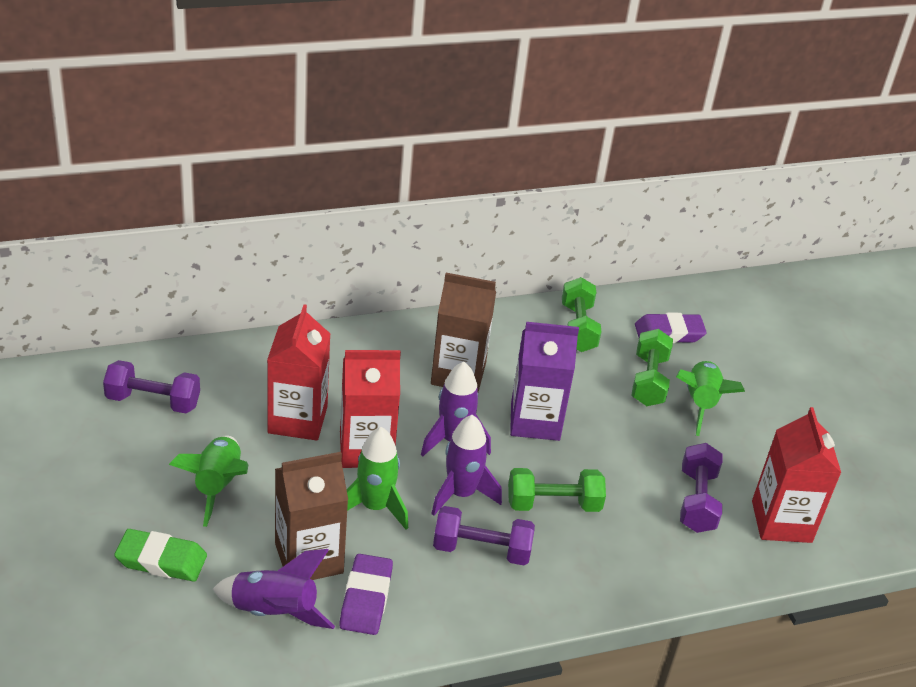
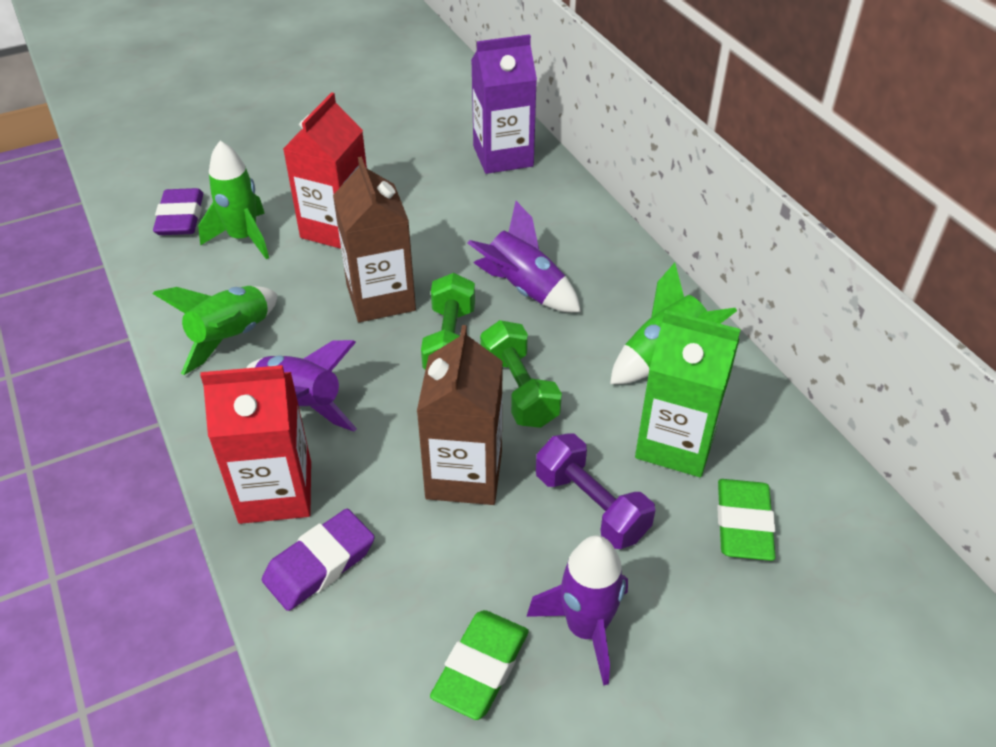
green carton: none = 0 -> [635,310,741,477] = 1
green dumbbell: [508,468,606,512] [562,277,602,352] [631,329,673,406] = 3 -> [421,273,475,370] [480,320,562,428] = 2
green eraser: [114,529,207,582] = 1 -> [430,610,529,720] [717,479,775,561] = 2
purple dumbbell: [103,360,200,413] [433,506,535,565] [680,443,722,533] = 3 -> [536,433,655,549] = 1
red carton: [267,304,330,441] [340,350,401,468] [752,407,841,543] = 3 -> [200,365,311,524] [283,92,367,249] = 2

